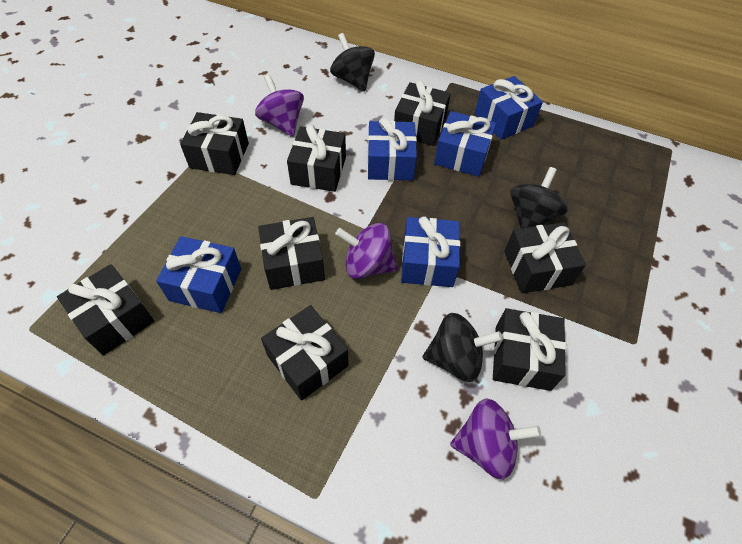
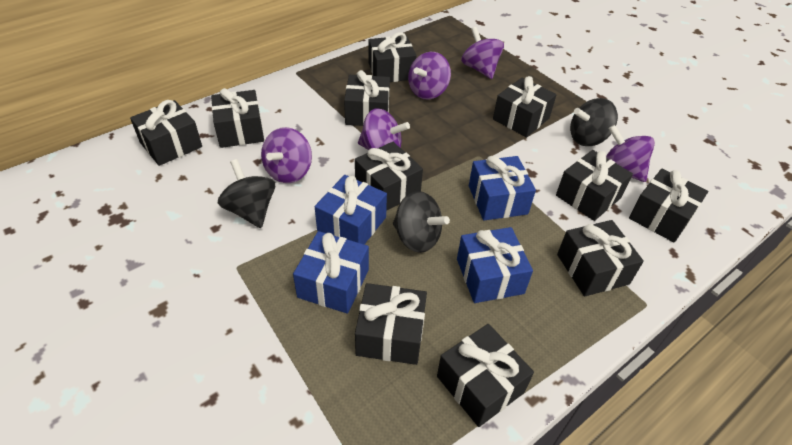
black gift: [57,264,154,356] [180,112,249,175] [258,217,325,290] [261,305,349,401] [287,125,346,192] [394,81,451,146] [493,308,566,391] [504,222,586,293] = 8 -> [130,100,202,166] [211,88,264,148] [344,70,390,126] [355,142,423,211] [355,283,427,365] [369,32,416,82] [437,324,534,427] [493,76,557,137] [556,150,633,221] [557,220,644,297] [629,169,708,243] = 11
blue gift: [156,236,241,313] [368,118,417,180] [401,216,460,287] [434,111,496,177] [475,76,543,140] = 5 -> [293,231,369,314] [315,175,387,244] [457,227,533,303] [469,156,536,220] = 4
purple spinning top: [255,74,304,137] [335,223,398,279] [450,398,541,480] = 3 -> [261,127,312,183] [358,108,410,150] [408,52,451,100] [461,27,504,79] [606,125,655,182] = 5

